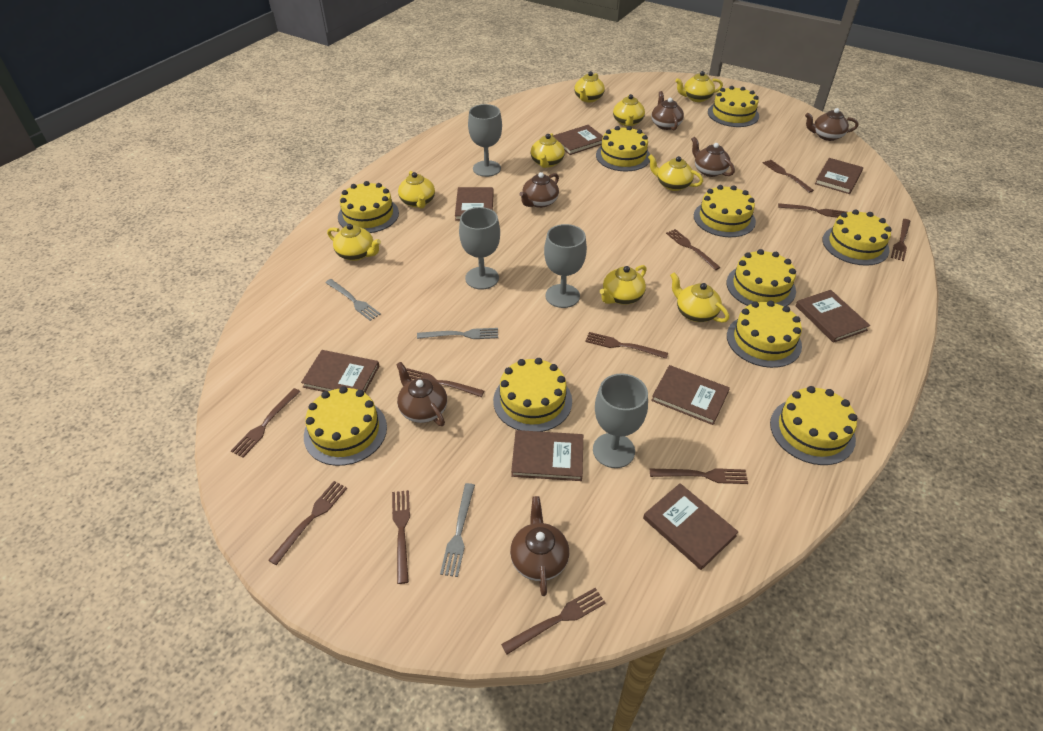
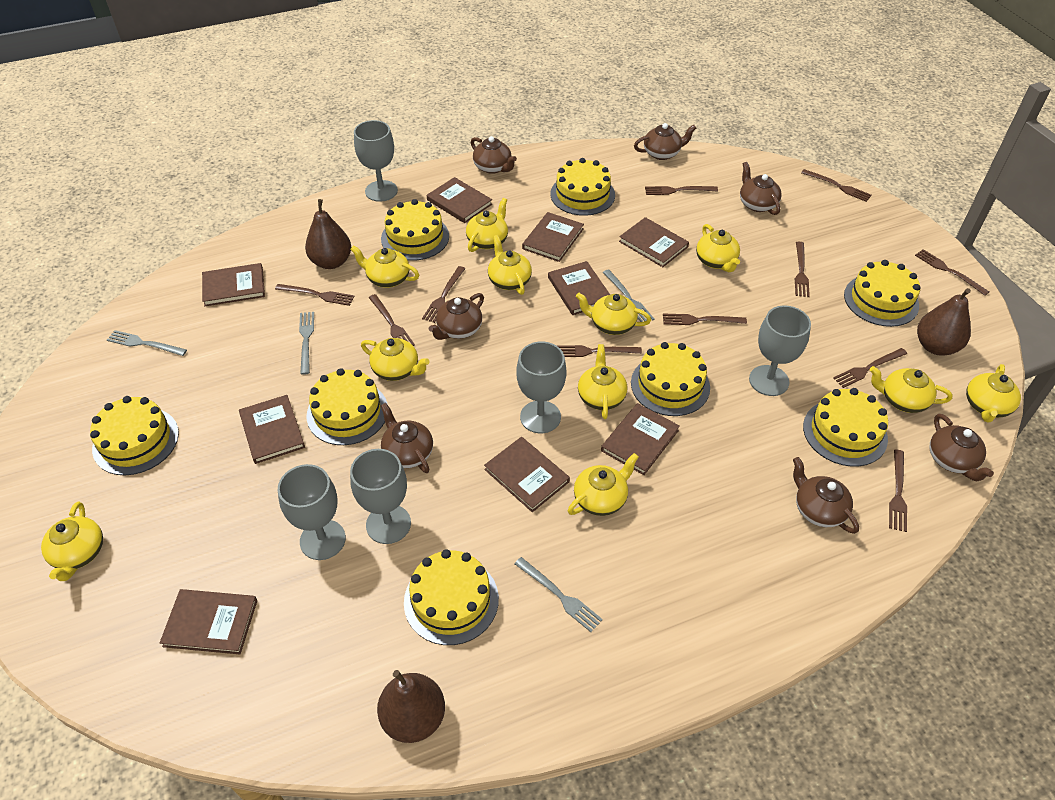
brown book: [301,350,379,393] [455,187,494,221] [511,430,583,481] [553,125,603,155] [643,483,738,570] [651,365,730,425] [795,290,870,343] [815,158,863,194] = 8 -> [160,589,257,655] [202,263,265,306] [239,395,305,464] [427,177,492,223] [484,437,570,512] [522,212,584,262] [548,261,610,315] [601,403,680,475] [619,217,689,267] = 9
brown pear: none = 0 -> [305,199,351,269] [377,670,445,743] [917,288,971,356] = 3
brown teapot: [396,362,447,426] [510,496,569,596] [519,172,559,208] [652,91,684,130] [691,137,735,177] [805,108,858,141] = 6 -> [381,403,433,473] [429,293,484,340] [471,136,517,174] [634,123,696,160] [740,162,781,215] [793,457,859,534] [930,414,994,482] = 7
grey fork: [325,279,381,321] [417,328,498,339] [440,483,475,577] = 3 -> [107,330,187,356] [299,312,314,375] [515,557,603,632] [603,269,655,322] = 4
grey goblet: [459,207,500,290] [468,104,502,177] [544,224,587,308] [593,373,648,468] = 4 -> [278,464,346,560] [350,449,411,544] [354,120,398,202] [516,341,566,433] [749,306,811,396] = 5
yellow cake: [304,386,387,466] [338,181,399,233] [493,358,572,432] [596,126,650,171] [694,185,756,237] [708,86,759,127] [726,249,796,306] [727,301,802,368] [770,386,857,465] [822,210,892,266] = 10 -> [90,396,179,475] [307,368,388,445] [381,199,449,261] [404,549,499,645] [550,158,615,216] [631,342,710,416] [803,388,888,467] [844,260,921,327] = 8
yellow teapot: [327,224,381,261] [398,171,435,208] [530,133,565,168] [574,71,605,103] [600,265,647,304] [613,94,645,127] [648,154,703,191] [670,272,729,323] [675,71,723,102] = 9 -> [41,501,103,581] [350,245,419,288] [361,338,430,381] [466,198,508,252] [488,235,532,295] [568,453,639,516] [576,293,651,335] [578,344,627,419] [696,224,740,272] [870,366,952,413] [966,364,1021,423] = 11

